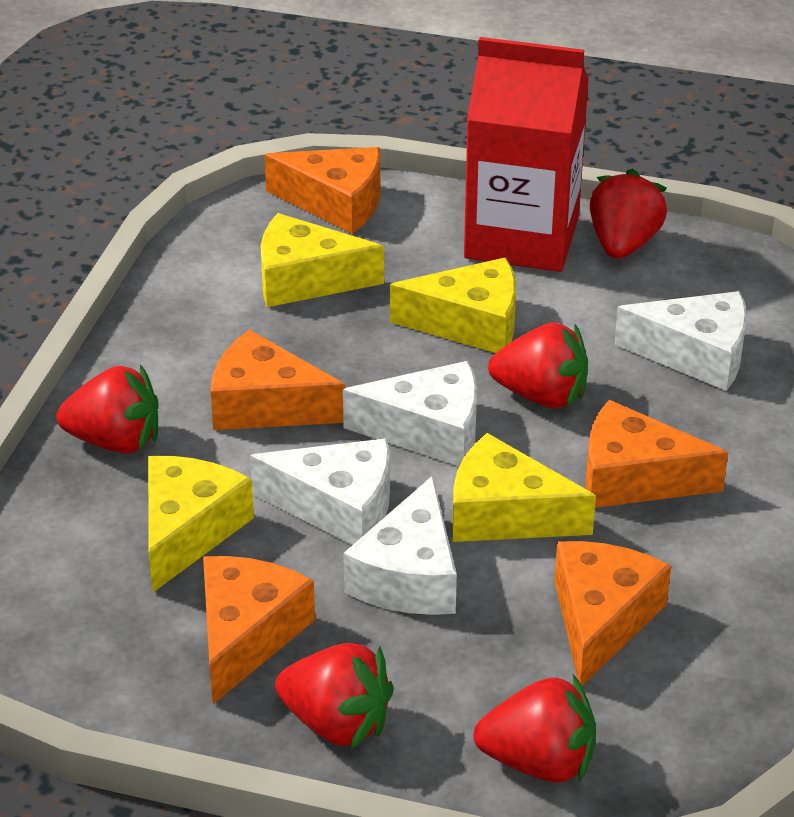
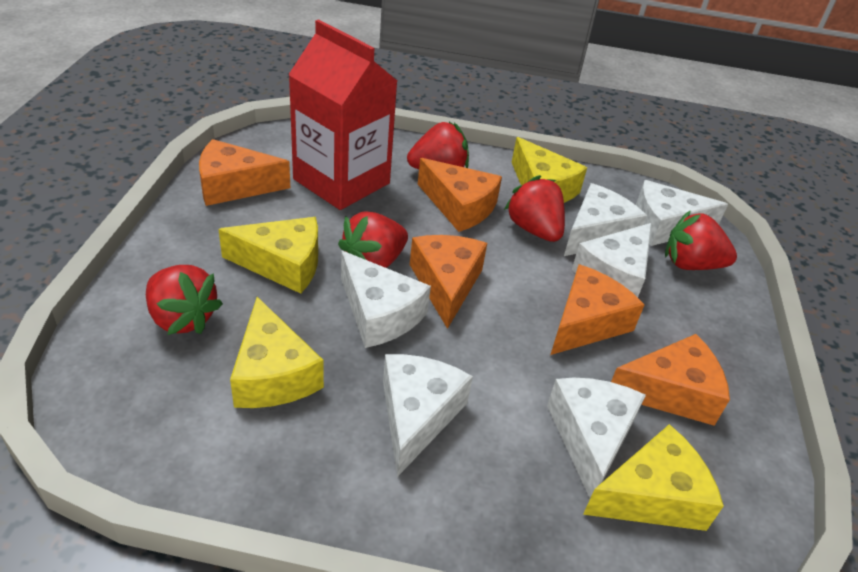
white cheese: [250,438,390,545] [343,361,477,466] [343,475,457,615] [614,291,747,391] = 4 -> [341,251,431,348] [383,354,473,477] [547,378,646,498] [564,183,647,256] [572,223,652,297] [636,180,728,246] = 6

